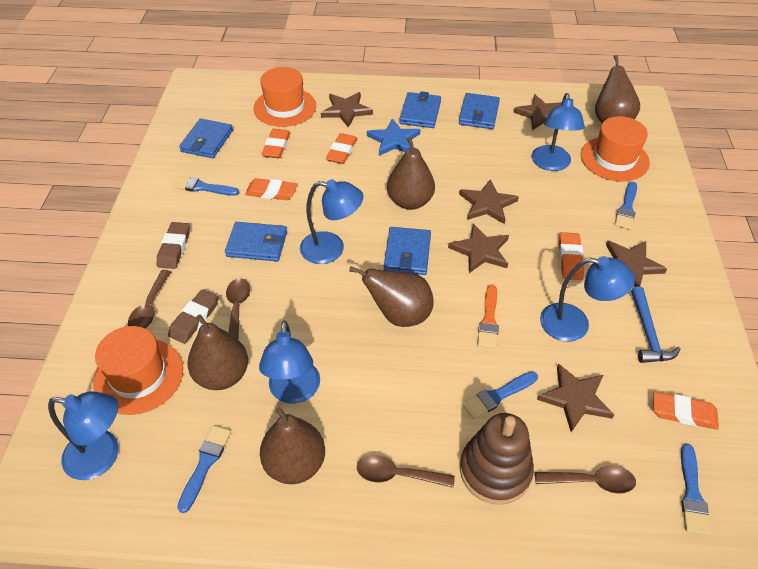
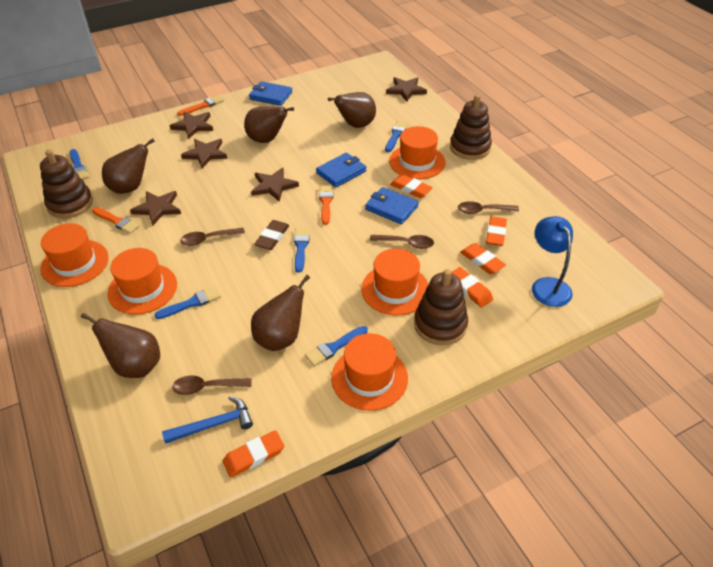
blue lamp: [48,392,119,480] [259,321,320,404] [300,179,363,264] [532,93,585,171] [540,256,635,342] = 5 -> [532,216,573,307] = 1
blue star: [367,118,420,156] = 1 -> none = 0
blue wallet: [179,118,233,158] [225,222,287,261] [384,227,431,275] [399,91,441,128] [459,93,500,129] = 5 -> [249,81,292,106] [316,153,366,187] [365,187,419,224] = 3
brown eraser: [157,222,190,269] [168,289,218,344] = 2 -> [254,220,289,250] = 1
brown stacking toy: [460,413,534,505] = 1 -> [40,150,93,218] [414,269,468,345] [450,94,492,160] = 3
brown star: [321,92,373,128] [448,224,509,273] [459,179,519,224] [514,94,562,130] [537,364,614,432] [606,241,667,287] = 6 -> [130,191,181,226] [170,111,213,139] [181,139,227,168] [251,168,299,201] [386,77,427,102] = 5
orange brush: [477,284,499,349] = 1 -> [92,207,140,234] [177,95,224,116] [319,185,333,225] = 3
orange hat: [93,326,183,415] [253,67,316,127] [581,116,650,181] = 3 -> [40,223,109,287] [107,248,177,315] [331,333,408,411] [361,248,429,316] [389,126,446,179] = 5

